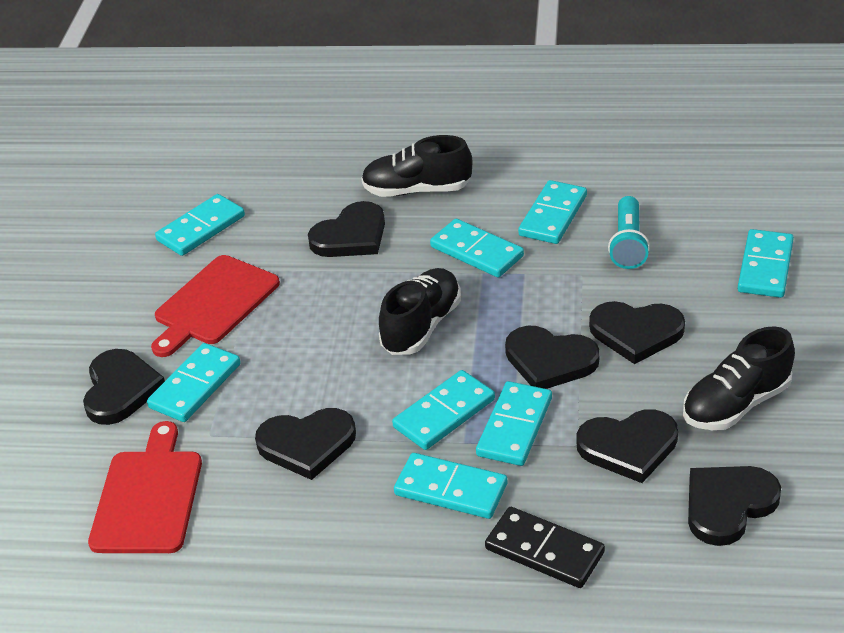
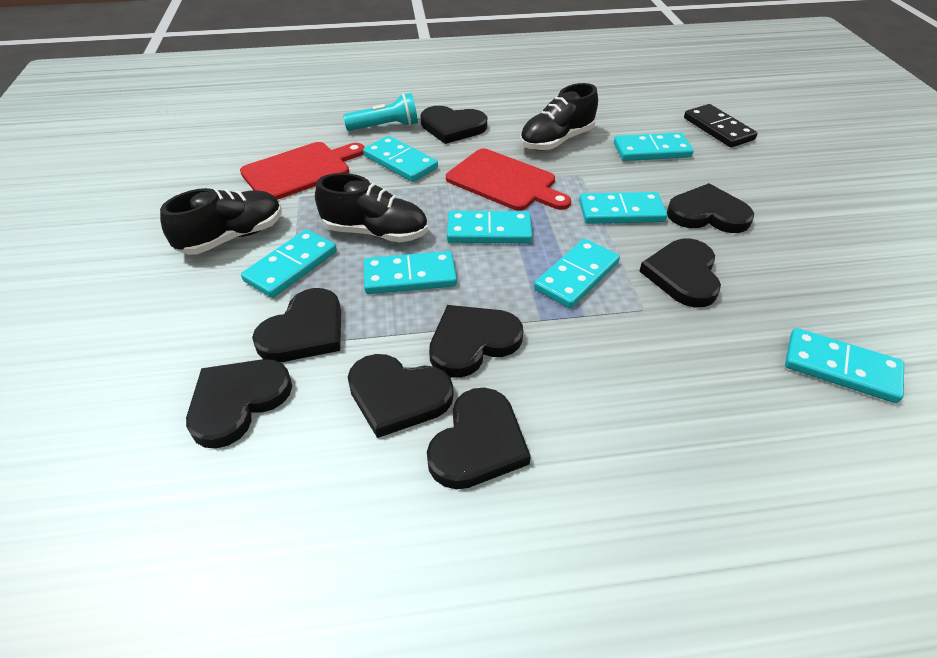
black heart: [83,349,165,425] [255,408,356,480] [308,201,385,257] [505,326,600,389] [576,409,678,483] [589,301,685,364] [688,466,781,546] = 7 -> [186,359,292,449] [252,288,341,362] [348,354,454,438] [421,106,487,144] [427,388,531,489] [429,305,523,378] [639,238,721,308] [667,183,754,233] = 8

